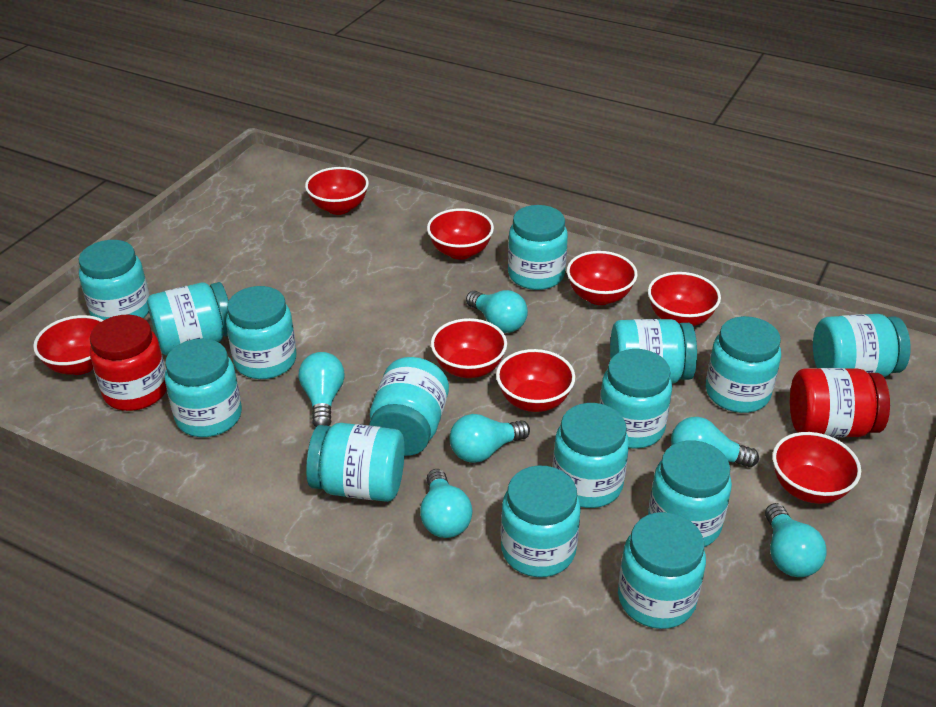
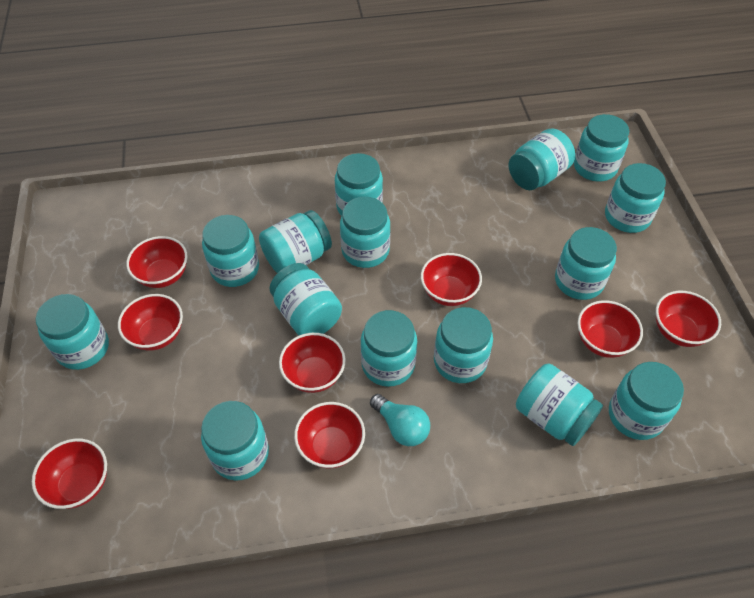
red jar: [90,315,167,411] [790,368,890,438] = 2 -> none = 0
turquoise light bulb: [299,352,345,427] [420,469,473,538] [449,414,530,463] [466,290,528,333] [671,417,759,467] [765,503,827,577] = 6 -> [370,394,430,446] = 1

